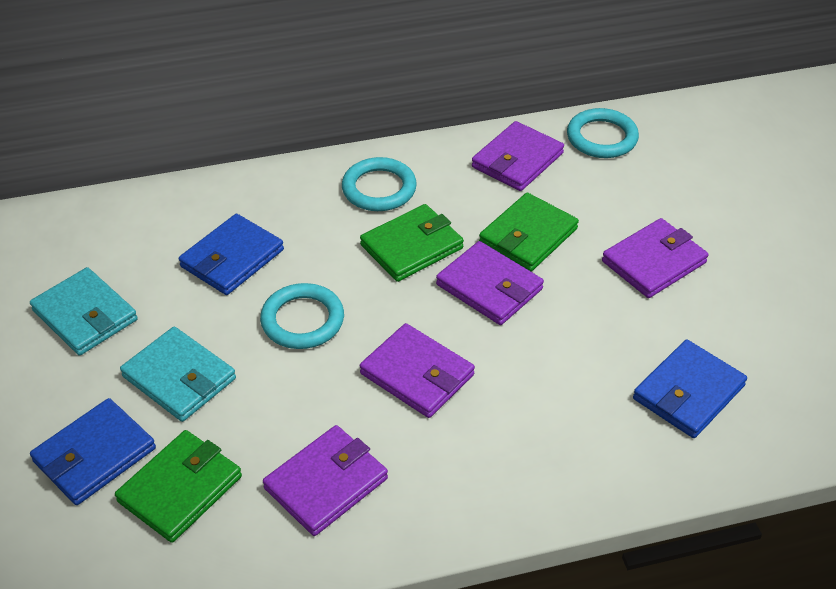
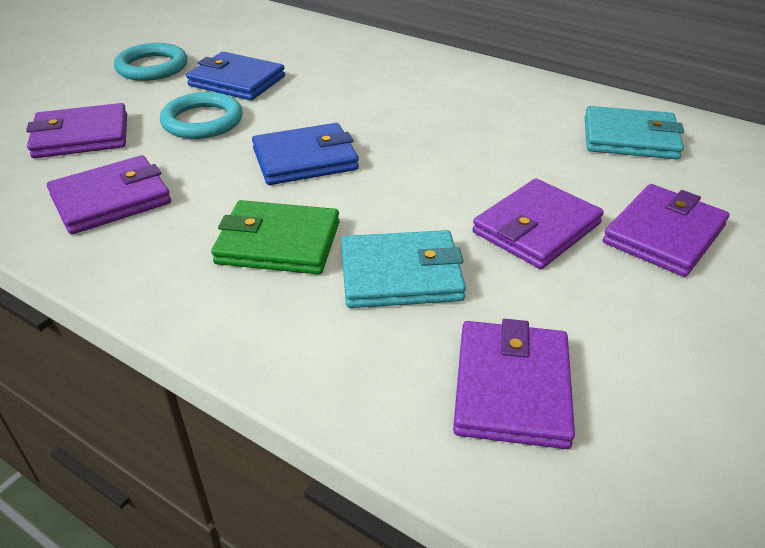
blue wallet: [30,398,156,505] [179,214,284,295] [633,340,747,438] = 3 -> [186,52,285,100] [252,123,359,185] = 2
green wallet: [115,430,242,543] [360,204,464,282] [479,193,579,271] = 3 -> [211,200,340,275] = 1
turquoise ring: [260,283,344,349] [342,157,417,211] [567,108,639,158] = 3 -> [114,43,187,81] [160,92,243,139] = 2

